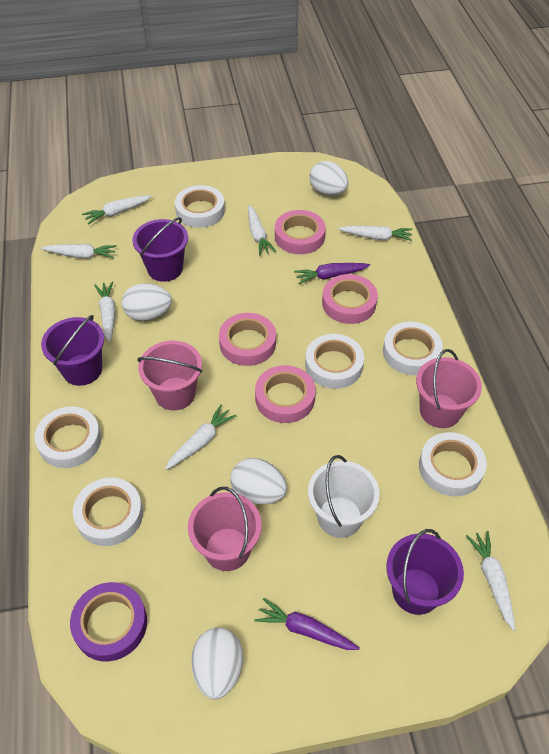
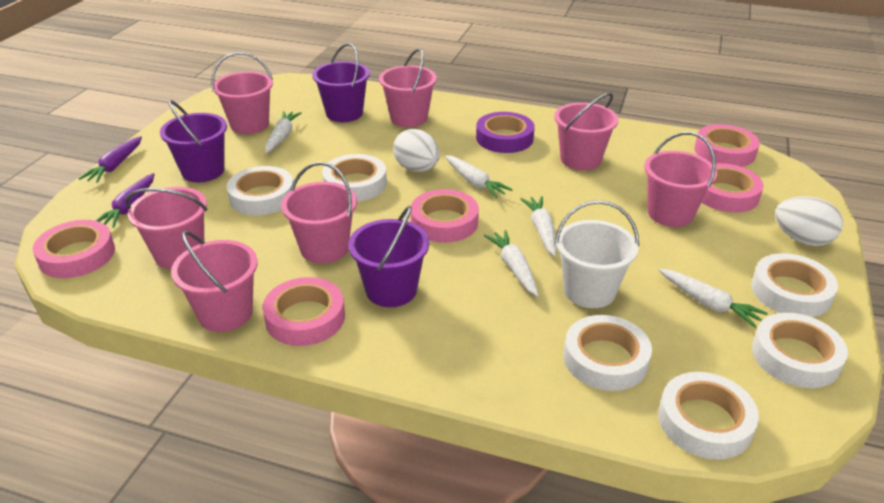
pink bucket: [137,341,202,411] [188,487,262,571] [416,349,482,428] = 3 -> [126,187,207,269] [171,231,258,332] [211,52,273,134] [281,162,357,263] [379,48,437,127] [554,93,619,170] [644,132,717,227] = 7
pink tape: [219,313,276,366] [255,365,315,423] [275,210,326,254] [322,274,378,324] = 4 -> [33,220,115,278] [263,277,345,346] [411,189,479,243] [694,124,760,167] [701,163,764,213] = 5
white carrot: [41,244,117,259] [82,195,152,224] [94,281,116,343] [165,405,236,470] [248,205,277,256] [339,226,412,241] [466,531,515,631] = 7 -> [265,111,302,153] [445,155,513,198] [484,230,539,297] [520,196,556,257] [658,269,768,328] = 5
white egg: [122,283,172,321] [191,628,243,699] [230,458,287,504] [310,161,348,196] = 4 -> [393,129,440,172] [775,196,843,246] = 2

